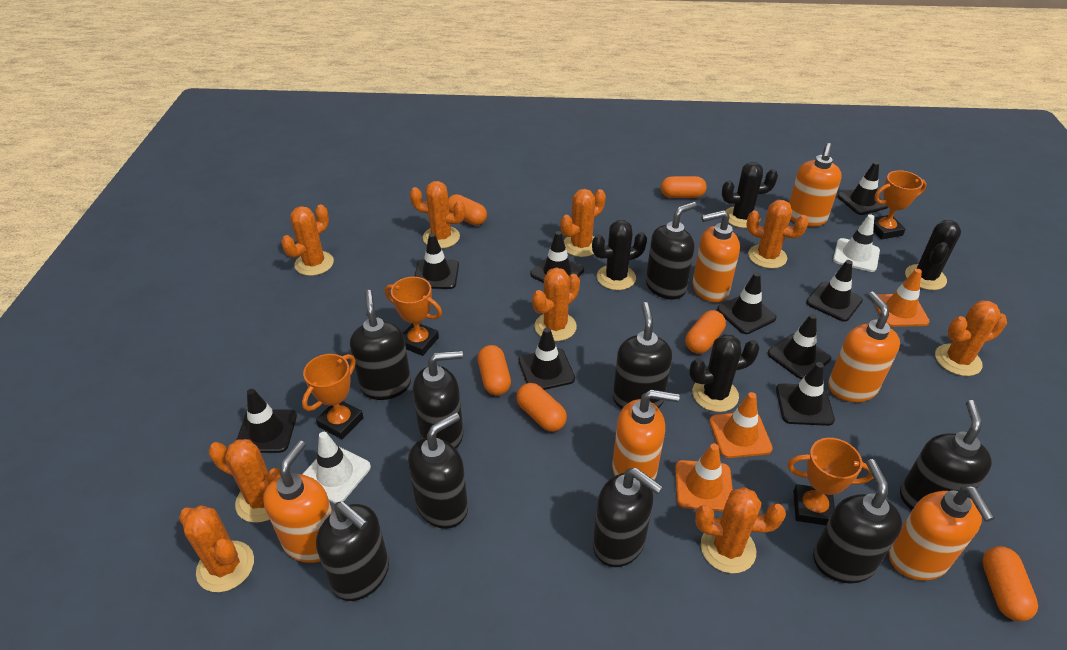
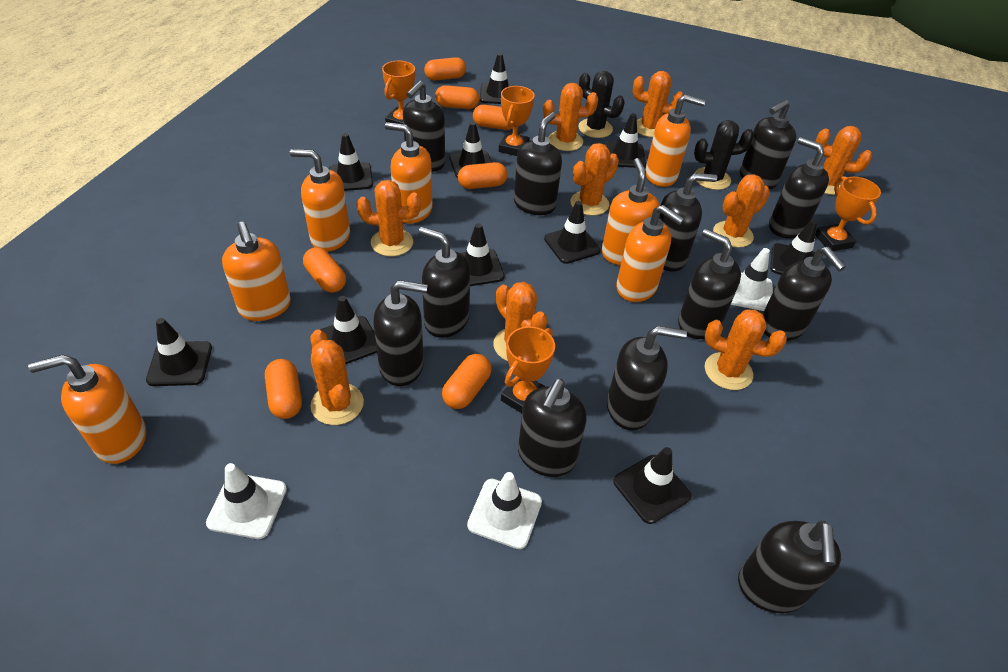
black cactus: [592,220,647,290] [689,334,760,412] [722,162,778,228] [905,220,961,290] = 4 -> [578,71,625,138] [694,120,754,190] = 2
black soap dispenser: [316,501,389,601] [350,290,411,400] [408,412,468,529] [413,350,463,448] [593,468,663,567] [613,302,672,409] [646,202,697,300] [813,459,902,584] [900,400,992,510] = 9 -> [373,280,428,386] [403,81,445,172] [419,227,470,338] [514,112,562,215] [518,379,587,477] [607,326,687,431] [659,173,717,272] [678,229,741,339] [738,520,841,613] [740,100,796,190] [763,247,846,341] [769,137,829,238] = 12
black traffic cone: [237,389,297,453] [414,233,459,289] [518,328,575,390] [530,231,584,283] [717,272,777,334] [768,314,831,379] [776,362,835,426] [806,260,863,322] [837,162,888,215] = 9 -> [146,318,212,386] [320,296,377,364] [329,133,373,191] [449,122,492,178] [461,223,505,286] [480,53,515,104] [544,201,601,264] [605,113,646,168] [613,447,692,524] [770,220,817,275] = 10
orange capsule: [448,194,487,225] [478,345,511,396] [516,383,567,432] [661,176,707,198] [685,310,726,354] [982,546,1038,621] = 6 -> [265,359,302,419] [303,247,346,293] [424,57,466,81] [435,85,479,109] [442,354,492,409] [458,162,508,189] [473,105,513,130] = 7
orange soap dispenser: [263,440,333,563] [612,390,680,480] [692,210,740,302] [789,143,842,227] [828,292,900,402] [888,485,995,581] = 6 -> [28,355,146,464] [222,222,291,321] [290,149,350,251] [385,122,432,223] [602,158,660,266] [616,205,684,302] [645,94,705,187] = 7
orange traffic cone: [675,443,733,511] [709,392,773,458] [874,269,930,327] = 3 -> none = 0
white traffic cone: [302,432,371,503] [833,214,880,272] = 2 -> [206,463,287,539] [467,472,542,549] [731,248,773,311] = 3

